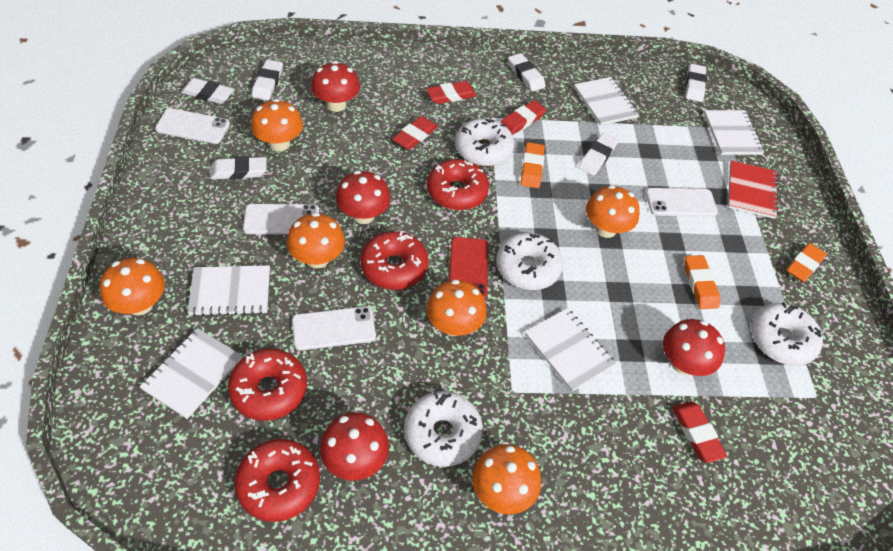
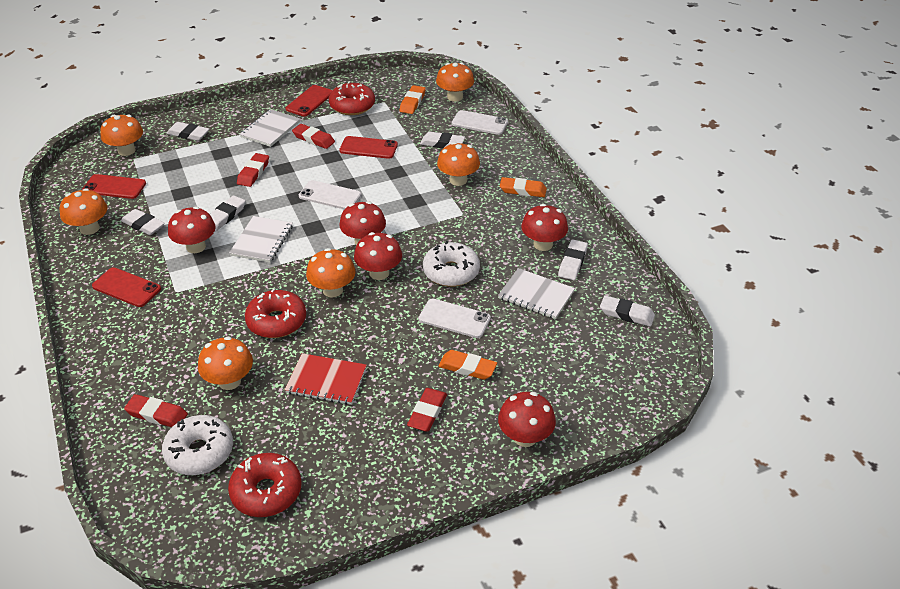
red donut: [228,349,307,421] [235,439,320,522] [361,231,429,290] [427,159,489,210] = 4 -> [228,453,302,517] [245,288,306,338] [329,81,375,115] = 3
red mushroom: [311,61,360,112] [320,412,389,481] [336,171,391,224] [663,319,725,376] = 4 -> [168,206,216,253] [339,201,386,245] [354,232,402,280] [498,392,556,447] [521,204,568,251] = 5
red phone: [449,237,488,300] = 1 -> [82,174,146,199] [92,267,161,307] [286,85,332,116] [340,136,398,159] = 4
white donut: [404,391,483,467] [455,119,515,166] [496,233,563,290] [751,302,823,366] = 4 -> [162,415,233,475] [423,241,480,287] = 2
white notebook: [140,328,242,419] [187,265,270,316] [525,308,616,391] [574,77,639,126] [704,110,764,155] = 5 -> [229,216,293,263] [240,109,300,147] [498,268,575,319] = 3
white phone: [155,108,230,144] [243,204,319,234] [292,306,376,351] [646,188,718,217] = 4 -> [299,180,361,210] [419,299,491,338] [452,110,508,135] = 3

